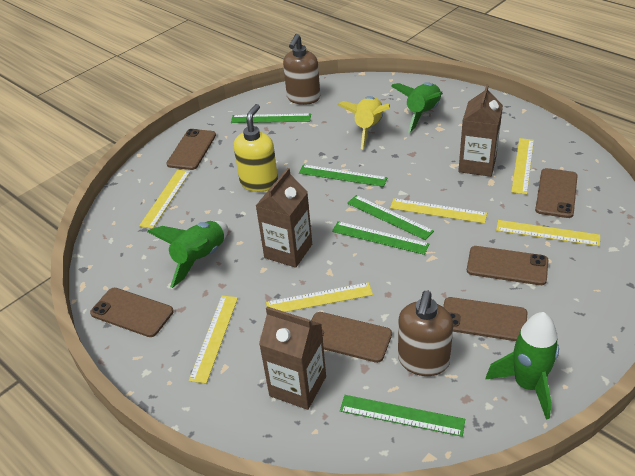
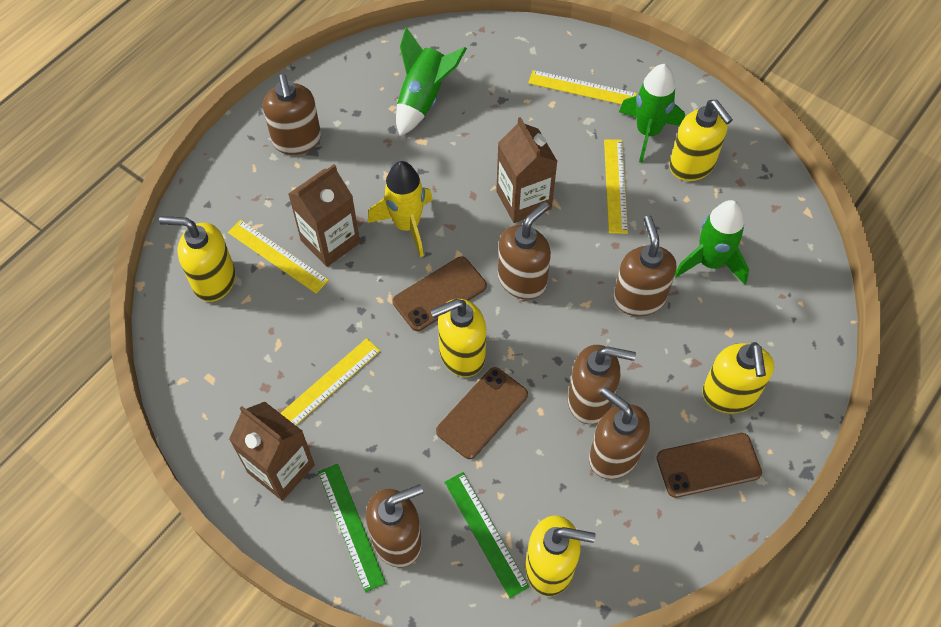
brown phone: [90,288,174,337] [166,129,216,170] [311,312,392,363] [443,297,527,341] [467,246,548,285] [535,168,578,218] = 6 -> [393,256,487,331] [436,367,528,459] [657,433,762,498] = 3
brown soap dispenser: [283,34,320,105] [398,291,453,376] = 2 -> [263,74,321,155] [366,484,423,568] [498,202,551,300] [568,345,636,424] [589,387,650,479] [613,215,677,316] = 6
green ruler: [231,114,311,123] [299,164,388,187] [332,221,429,255] [340,395,465,437] [347,195,434,240] = 5 -> [318,464,386,592] [444,472,529,598] = 2
yellow ruler: [139,170,190,229] [189,296,238,384] [266,282,373,312] [390,198,487,224] [496,220,600,246] [511,138,534,195] = 6 -> [228,220,329,293] [280,338,380,425] [528,70,637,105] [604,139,628,234] = 4
yellow soap dispenser: [234,104,278,192] = 1 -> [159,216,235,302] [430,299,486,377] [525,516,595,596] [669,100,733,181] [702,342,774,413] = 5

